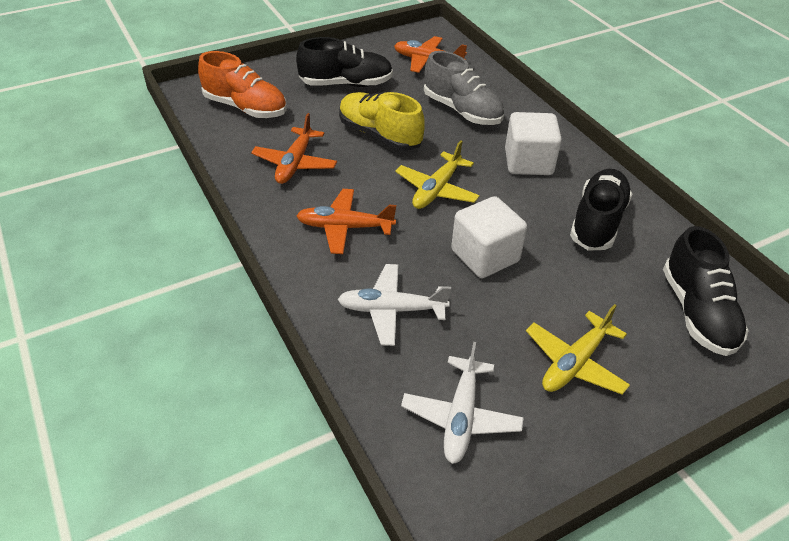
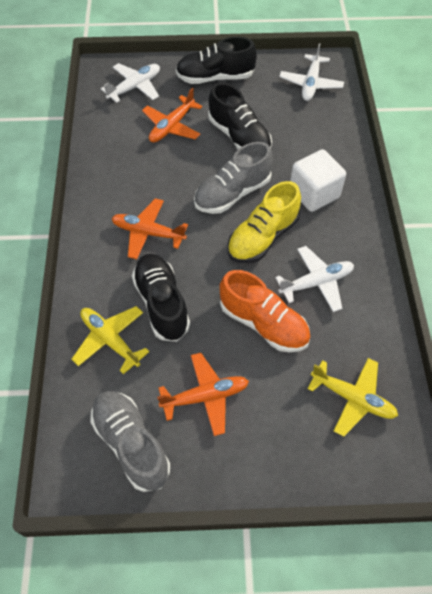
grey shoe: [424,51,504,125] = 1 -> [90,391,170,492] [194,142,273,214] = 2
white cube: [451,196,527,278] [505,112,562,175] = 2 -> [290,149,346,212] = 1
white plane: [337,264,451,346] [401,342,524,464] = 2 -> [101,63,160,103] [275,246,354,312] [279,43,344,101] = 3

